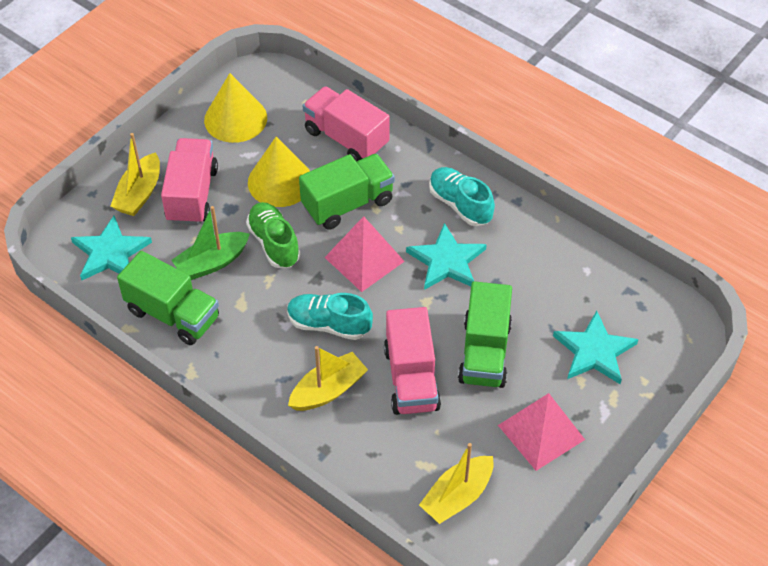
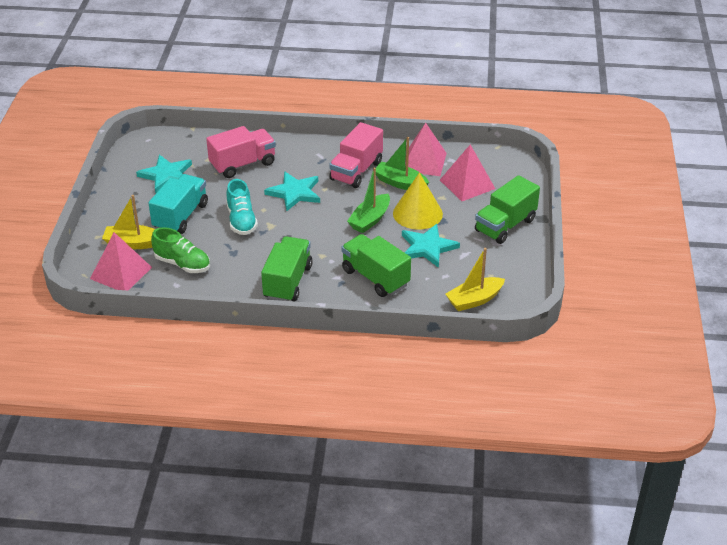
green boat: [172,206,250,280] = 1 -> [347,168,390,233] [376,137,429,190] = 2
pink pyramid: [324,216,405,292] [498,393,585,471] = 2 -> [90,232,152,290] [405,123,447,176] [440,145,495,201] = 3
pink truck: [161,138,218,225] [303,86,390,162] [384,307,441,415] = 3 -> [206,126,276,178] [329,122,383,188] = 2
turquoise shoe: [287,293,373,340] [429,167,495,226] = 2 -> [226,179,258,235] = 1
turquoise truck: none = 0 -> [149,174,208,234] = 1
yellow boat: [110,133,160,216] [288,346,368,411] [419,443,494,524] = 3 -> [102,195,155,249] [445,248,505,311] = 2
yellow cone: [204,73,267,143] [248,137,310,207] = 2 -> [393,173,443,230] = 1

